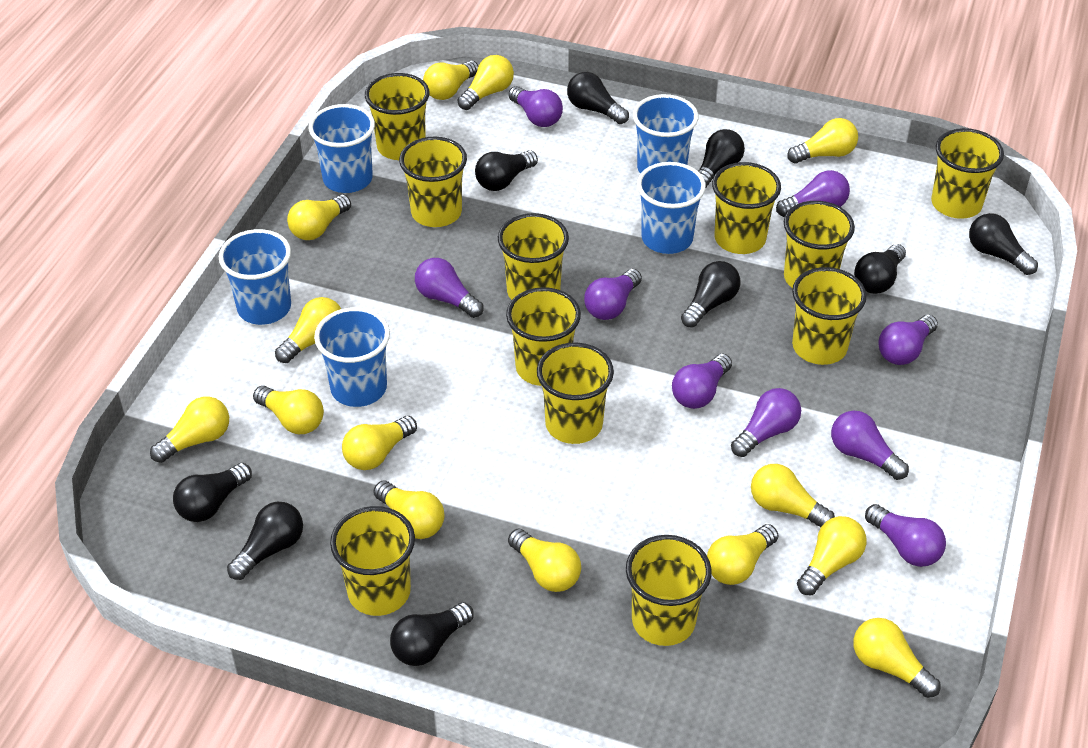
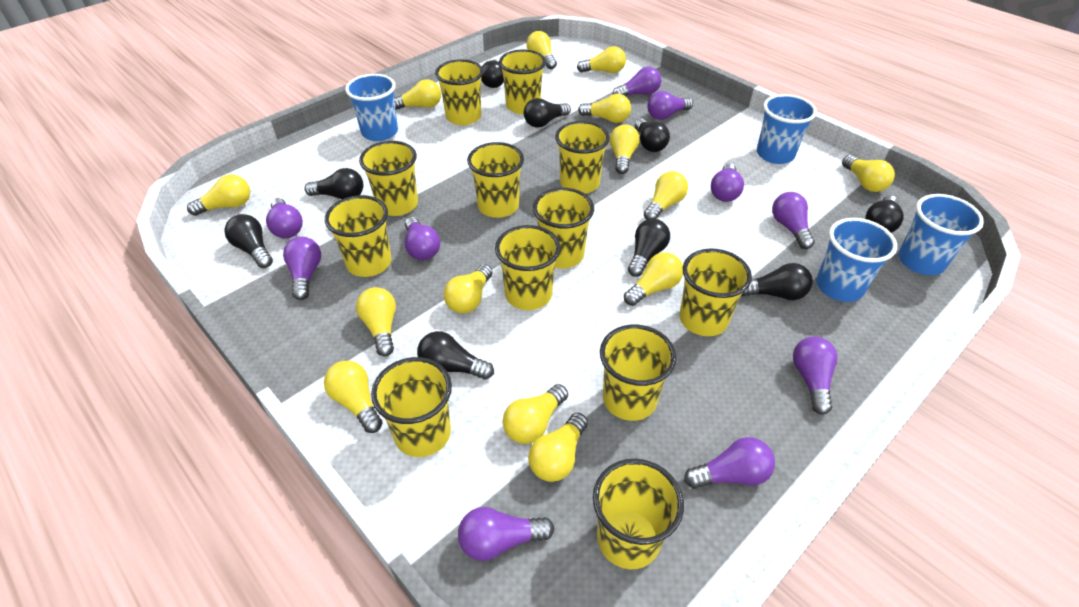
blue cup: [219,229,291,325] [309,104,375,193] [314,307,390,407] [633,94,698,174] [637,162,706,254] = 5 -> [345,74,398,141] [757,94,817,164] [816,218,897,302] [898,194,984,275] = 4
purple light bulb: [415,258,483,318] [508,86,563,127] [584,269,642,320] [672,354,732,409] [731,388,801,457] [776,170,850,217] [831,411,909,480] [865,504,946,567] [878,315,938,365] = 9 -> [266,198,303,238] [283,237,321,300] [405,217,440,260] [458,507,554,561] [613,67,661,96] [647,91,693,120] [684,437,775,489] [711,164,744,202] [772,192,815,249] [793,337,838,415] = 10
yellow cup: [330,506,415,616] [365,73,429,160] [399,137,467,227] [498,213,569,300] [506,287,581,386] [537,343,614,444] [626,535,712,646] [712,162,781,254] [784,201,855,288] [792,267,867,365] [931,128,1004,219] = 11 -> [325,195,391,277] [359,141,418,216] [371,357,452,457] [435,59,483,125] [467,142,524,218] [495,225,561,310] [499,50,546,114] [533,188,594,268] [555,121,610,194] [593,459,684,569] [600,324,676,421] [679,248,752,336] = 12

